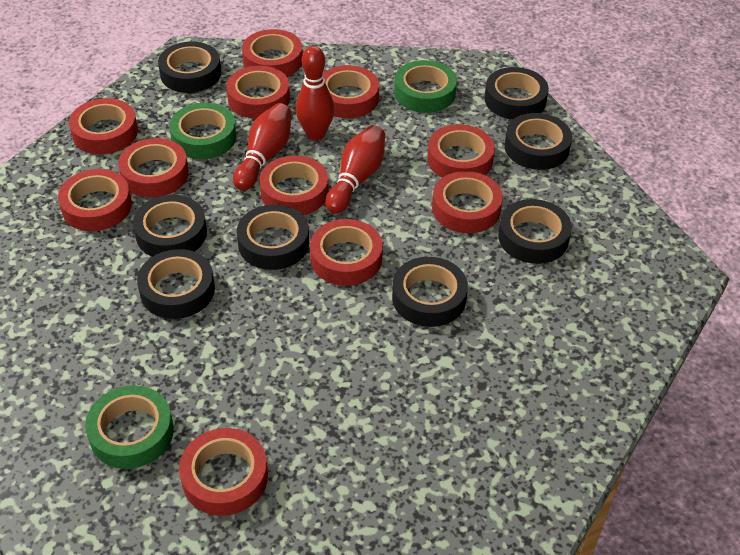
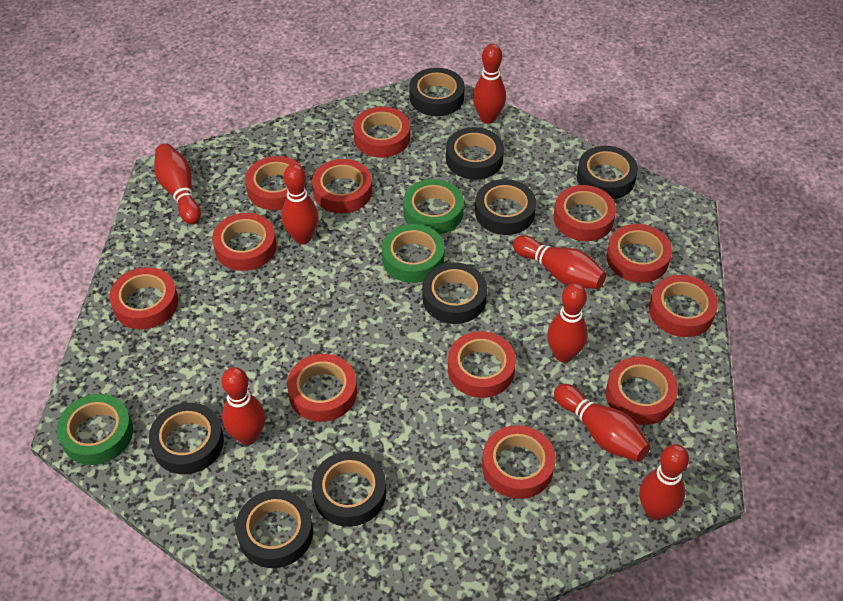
red bowling pin: [233,103,291,190] [296,46,335,140] [325,125,385,214] = 3 -> [154,144,201,224] [222,367,265,445] [281,164,319,244] [473,44,506,124] [513,235,606,289] [547,283,588,363] [554,384,651,462] [639,444,689,520] = 8
red tape: [58,169,132,231] [69,98,138,154] [118,138,189,198] [179,428,268,516] [226,66,290,119] [242,29,303,77] [259,155,328,215] [310,219,383,286] [323,65,379,118] [427,124,495,178] [432,171,503,233] = 11 -> [110,267,178,329] [212,213,277,271] [245,156,306,210] [287,354,357,422] [312,159,372,213] [353,107,410,158] [448,331,516,398] [482,425,555,499] [554,185,616,241] [606,357,678,425] [607,224,672,283] [649,275,718,337] = 12

